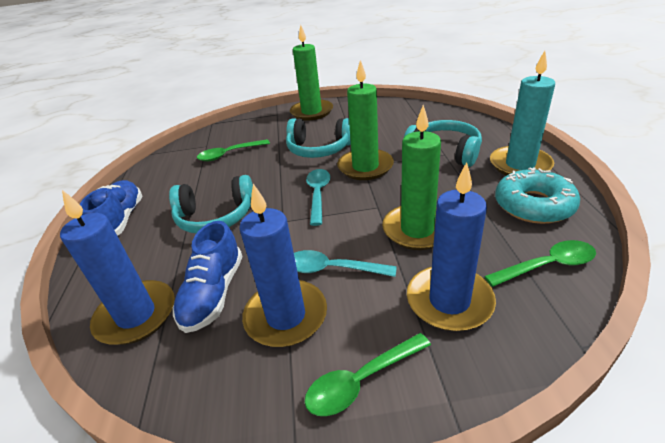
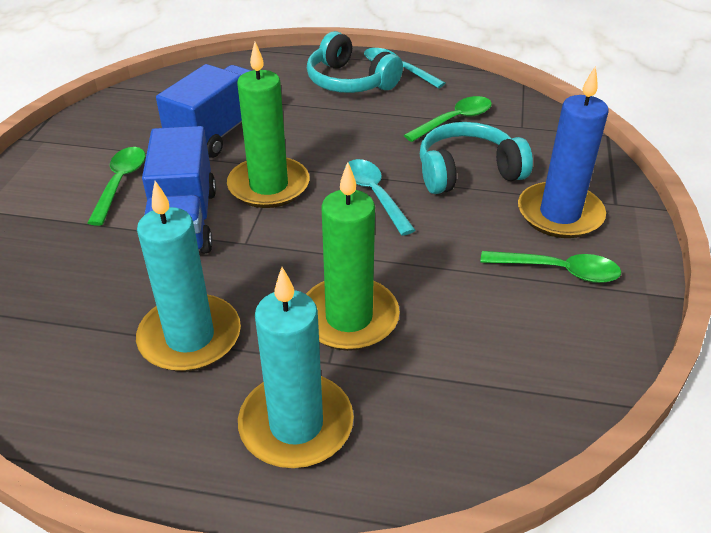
blue candle: [60,190,175,345] [240,184,327,347] [407,162,496,331] = 3 -> [518,66,609,238] = 1
blue shoe: [80,180,142,236] [173,221,243,333] = 2 -> none = 0
blue truck: none = 0 -> [142,126,216,254] [156,64,252,158] = 2
green candle: [290,25,333,120] [337,60,394,180] [382,105,441,250] = 3 -> [227,42,310,208] [306,162,400,351] = 2
turquoise candle: [490,51,555,176] = 1 -> [136,181,241,372] [238,267,354,468] = 2
turquoise donut: [495,167,580,224] = 1 -> none = 0
turquoise headphones: [169,175,253,233] [286,118,351,158] [404,120,482,167] = 3 -> [307,31,403,93] [420,122,533,194] = 2

